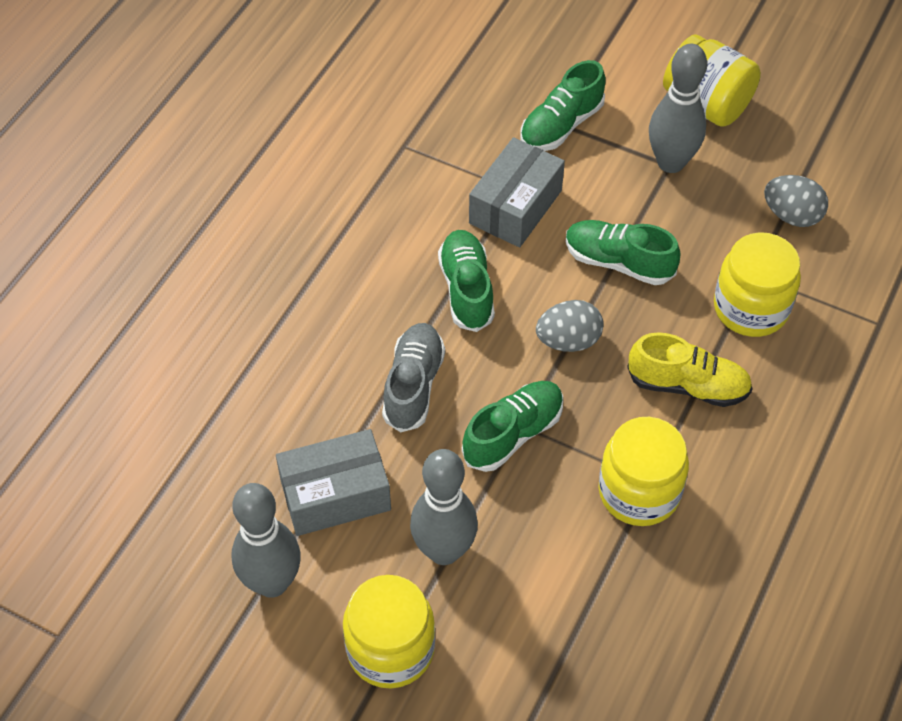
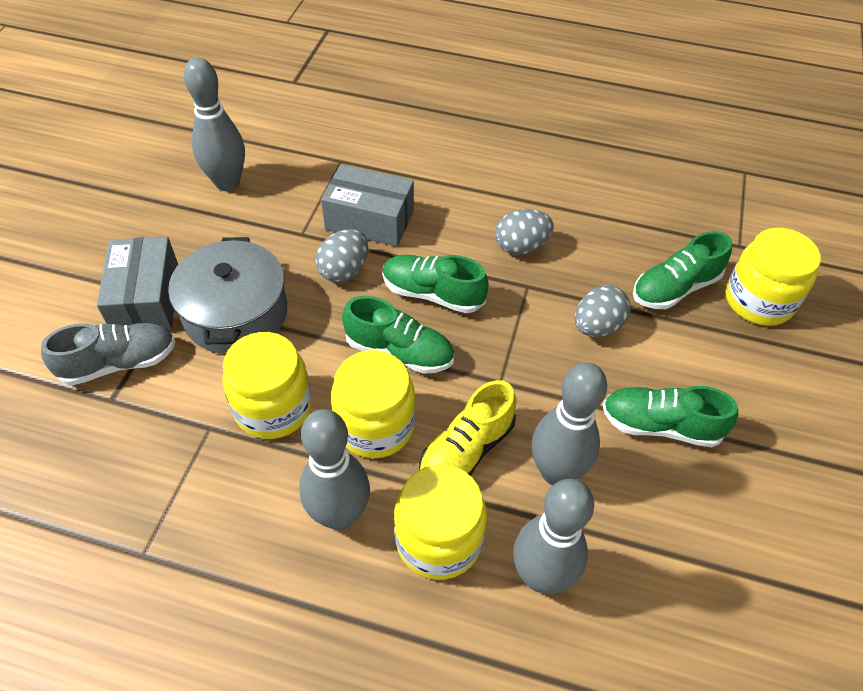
grey bowling pin: [231,483,301,598] [410,449,478,565] [649,44,707,173] = 3 -> [184,57,245,191] [299,409,370,530] [513,479,594,594] [532,362,607,485] = 4
grey egg: [536,300,604,352] [764,175,828,227] = 2 -> [315,229,368,282] [495,209,554,255] [575,286,631,337] = 3
grey pot: none = 0 -> [168,237,287,354] = 1

